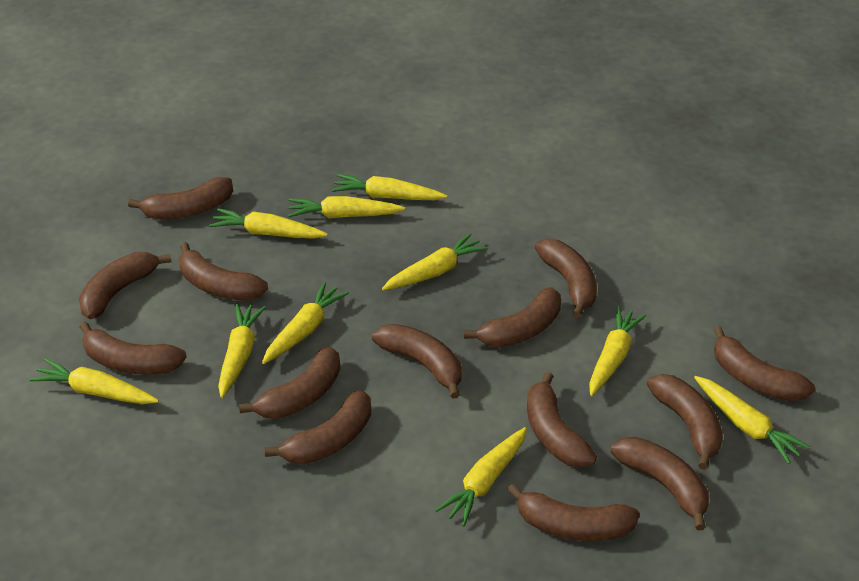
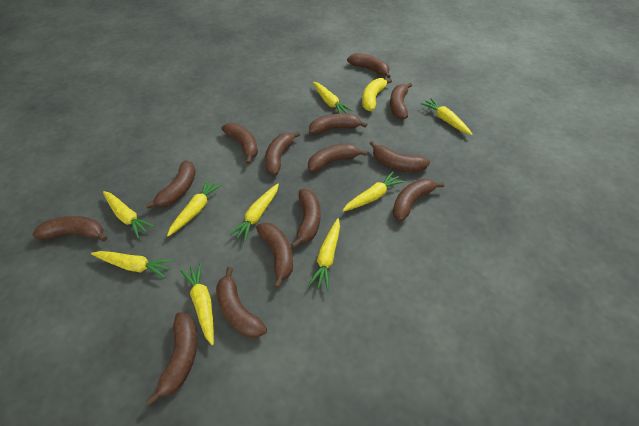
yellow banana: none = 0 -> [362,78,392,111] = 1
yellow carrot: [29,359,159,404] [209,208,328,239] [218,304,266,398] [262,282,349,364] [288,196,405,218] [332,174,447,200] [382,233,488,290] [435,427,527,527] [589,306,646,396] [694,376,810,464] = 10 -> [91,251,173,278] [103,191,154,238] [167,179,223,237] [180,263,214,345] [229,184,279,242] [308,218,340,290] [313,82,353,114] [342,171,405,212] [421,98,473,135] = 9

